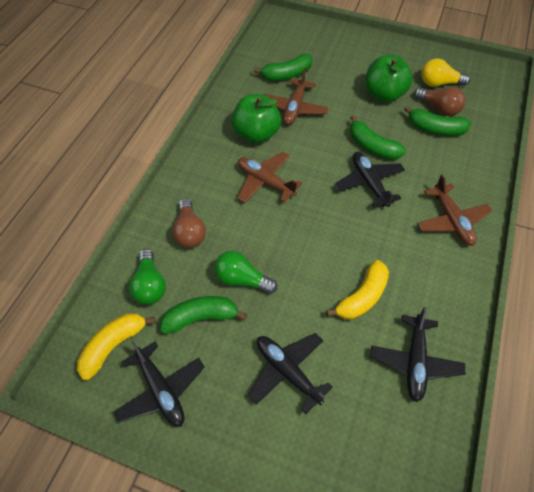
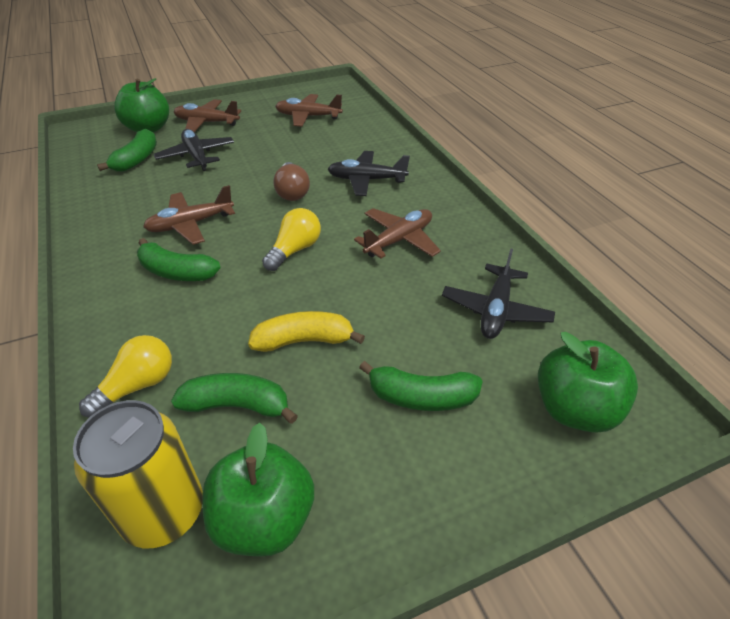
black plane: [114,341,205,427] [248,333,333,414] [334,152,405,208] [370,307,465,402] = 4 -> [154,129,234,171] [328,151,410,196] [442,249,555,339] = 3
brown light bulb: [172,199,206,248] [414,87,466,116] = 2 -> [273,162,310,201] = 1
brown plane: [237,152,302,203] [264,68,329,125] [417,174,492,246] = 3 -> [143,185,235,245] [173,99,241,132] [275,94,343,127] [354,208,441,259] = 4
green apple: [232,94,281,143] [365,55,413,103] = 2 -> [114,78,169,133] [202,423,314,557] [538,332,638,433] = 3
green light bulb: [129,249,166,305] [214,251,277,294] = 2 -> none = 0
yellow banana: [77,313,155,381] [326,260,389,320] = 2 -> [248,311,365,352] = 1
yellow can: none = 0 -> [73,400,203,548] = 1
yellow light bulb: [421,58,470,87] = 1 -> [79,335,172,417] [262,208,321,271] = 2

